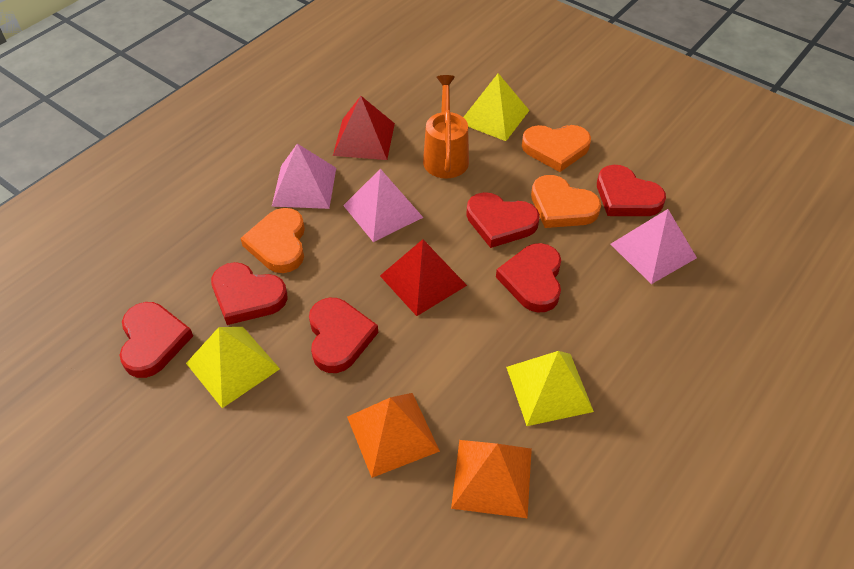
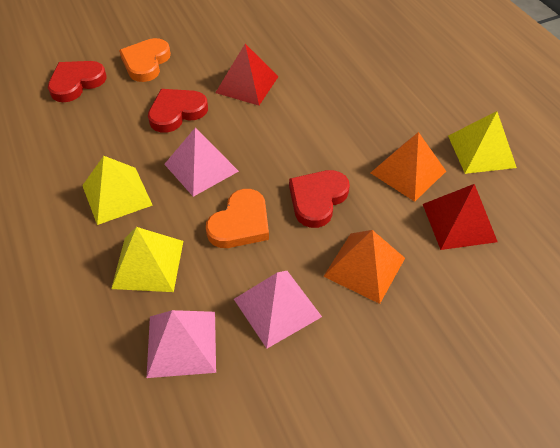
orange heart: [240,208,305,273] [522,125,591,172] [531,175,601,228] = 3 -> [119,38,171,82] [206,189,269,248] = 2
orange watering can: [423,75,469,179] = 1 -> none = 0
red heart: [119,302,193,378] [211,262,288,325] [309,298,378,373] [466,192,540,248] [496,243,561,313] [597,165,666,216] = 6 -> [48,61,107,102] [148,89,208,133] [289,170,350,228] = 3

